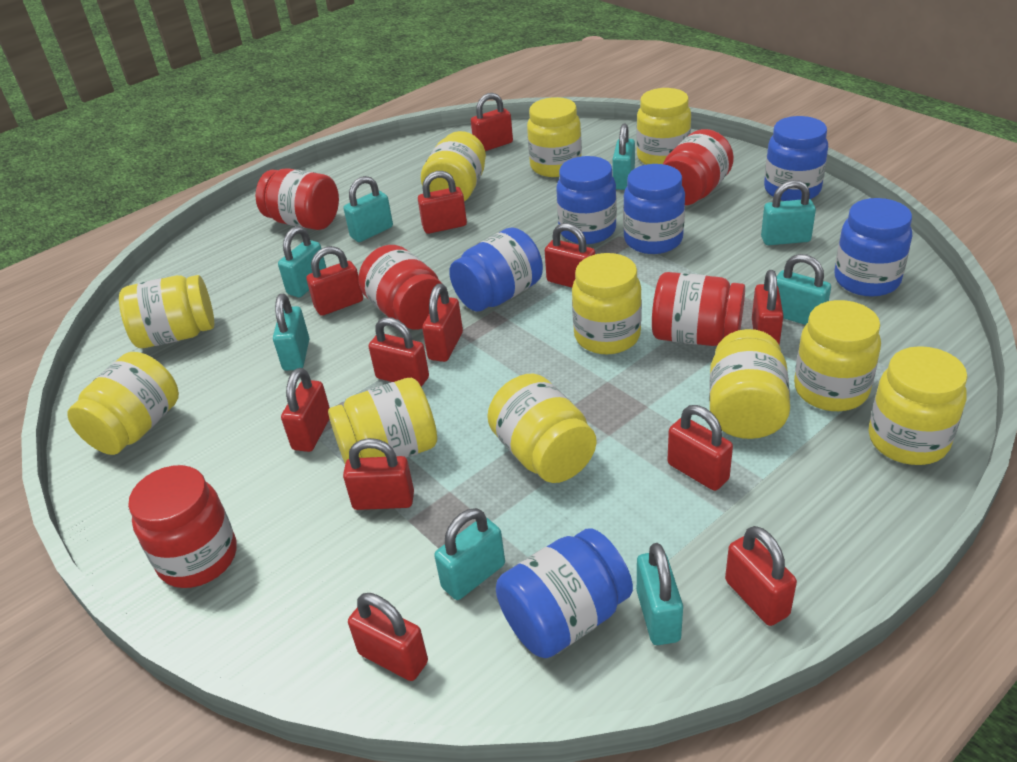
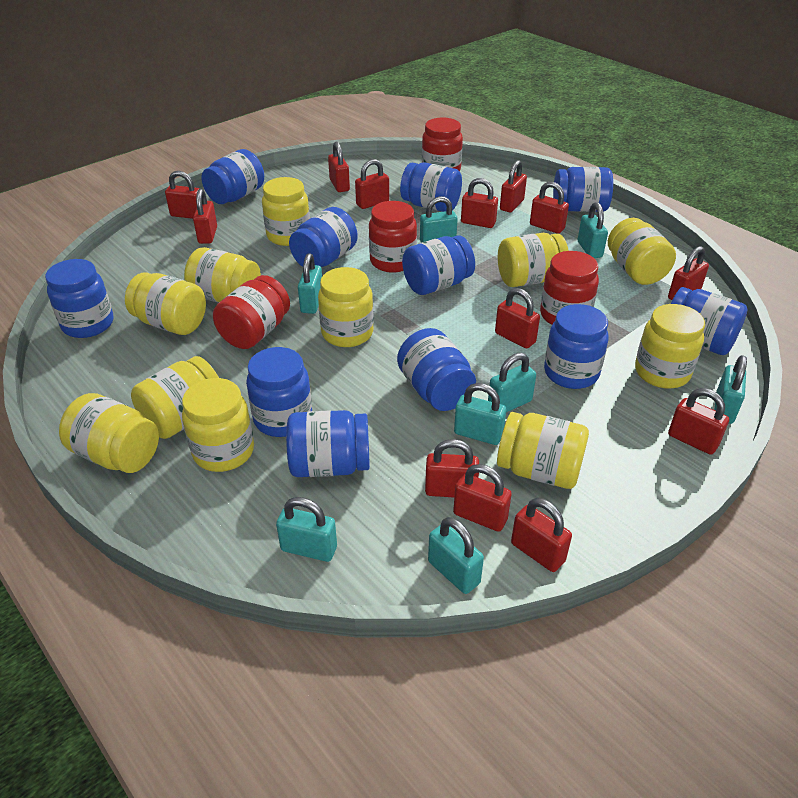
blue jar: [449,227,543,312] [496,528,633,658] [556,156,617,244] [623,164,685,254] [764,116,828,201] [834,198,912,297] = 6 -> [45,259,113,338] [202,149,264,204] [246,347,312,437] [286,410,370,477] [289,207,358,267] [397,328,476,411] [400,162,462,212] [402,235,475,295] [544,304,608,389] [553,167,613,212] [671,287,748,355] = 11
red jar: [128,465,236,588] [256,168,339,230] [358,245,443,330] [652,272,745,346] [663,129,734,205] = 5 -> [213,275,290,349] [369,201,417,273] [422,117,463,171] [540,251,599,325] = 4
red padlock: [281,368,330,452] [306,246,363,316] [343,438,414,510] [348,593,428,681] [369,317,429,387] [418,171,467,234] [422,284,463,362] [471,93,513,151] [545,223,595,288] [667,405,733,491] [725,526,797,626] [752,270,783,345] = 12 -> [165,171,200,219] [193,189,217,244] [328,141,350,192] [355,159,389,209] [425,439,479,497] [453,464,512,532] [461,178,498,228] [495,288,540,349] [500,160,527,212] [511,498,572,572] [530,182,569,234] [668,246,709,300] [668,388,729,455] = 13

